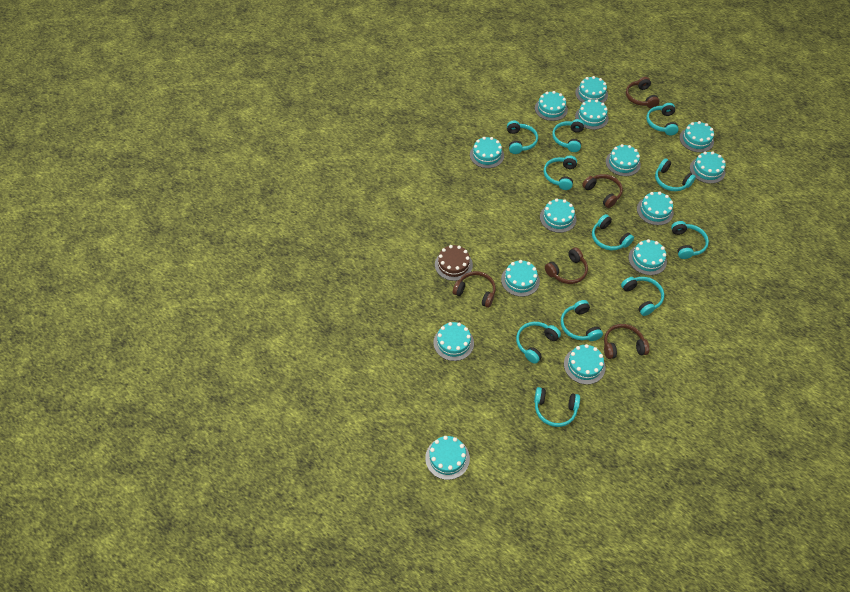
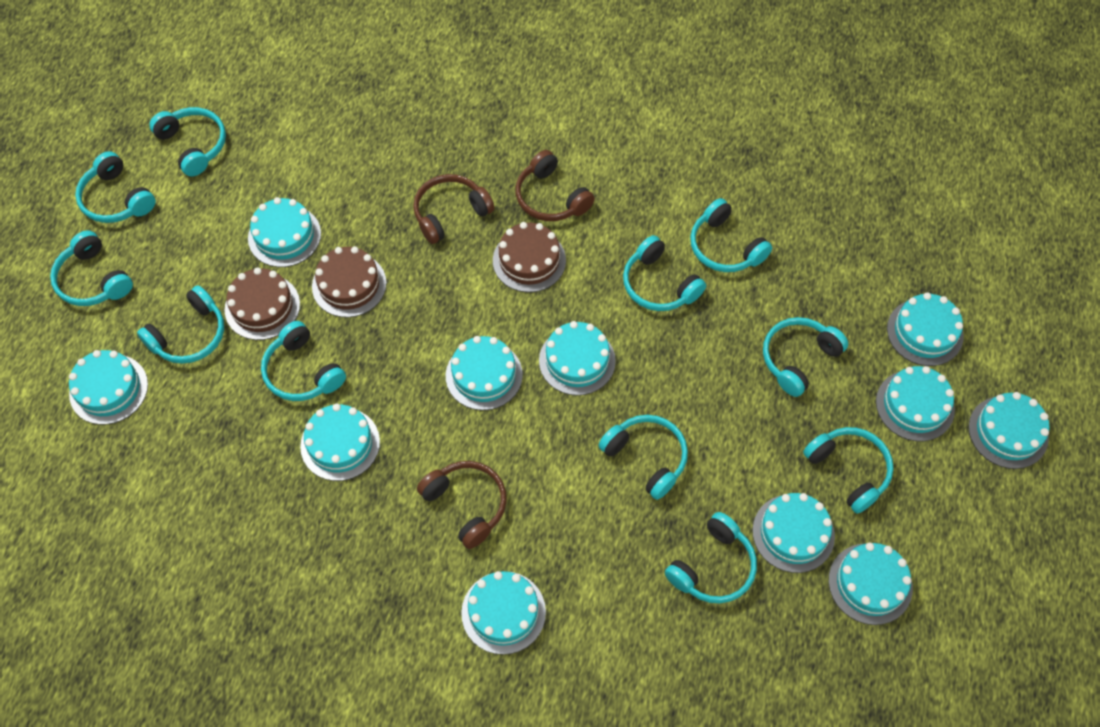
brown cake: [435,245,473,281] = 1 -> [224,267,300,340] [312,246,387,317] [493,222,566,292] = 3
brown headphones: [453,271,496,308] [545,247,588,284] [582,174,623,208] [604,324,649,359] [626,77,659,108] = 5 -> [413,174,494,244] [417,461,507,549] [516,150,595,221] = 3
turquoise cake: [425,436,470,480] [433,322,474,361] [470,137,504,168] [501,260,540,297] [535,91,568,121] [540,198,577,233] [564,344,606,385] [575,76,608,103] [575,99,609,130] [606,144,641,176] [628,239,667,275] [637,192,674,225] [679,121,714,152] [690,151,726,184] = 14 -> [69,350,148,425] [248,197,321,267] [300,404,380,481] [446,336,523,410] [461,571,546,655] [539,321,616,395] [752,493,835,573] [828,543,913,625] [876,366,955,441] [887,293,964,366] [968,392,1050,469] = 11

